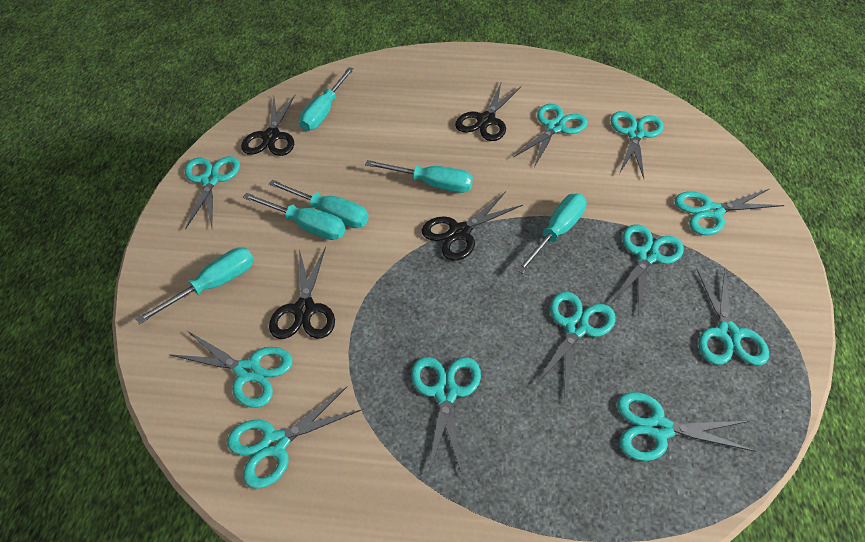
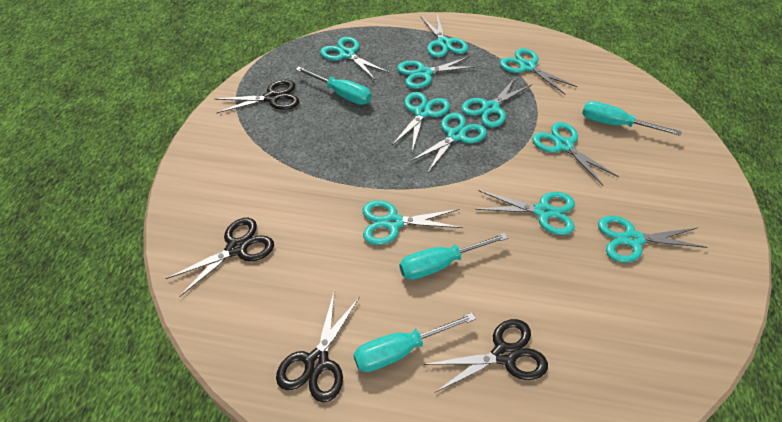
turquoise screwdriver: [136,247,254,324] [243,193,346,240] [269,180,369,228] [299,67,354,131] [365,160,473,193] [516,194,587,274] = 6 -> [295,67,371,105] [353,313,476,372] [400,233,508,280] [582,101,681,136] = 4

